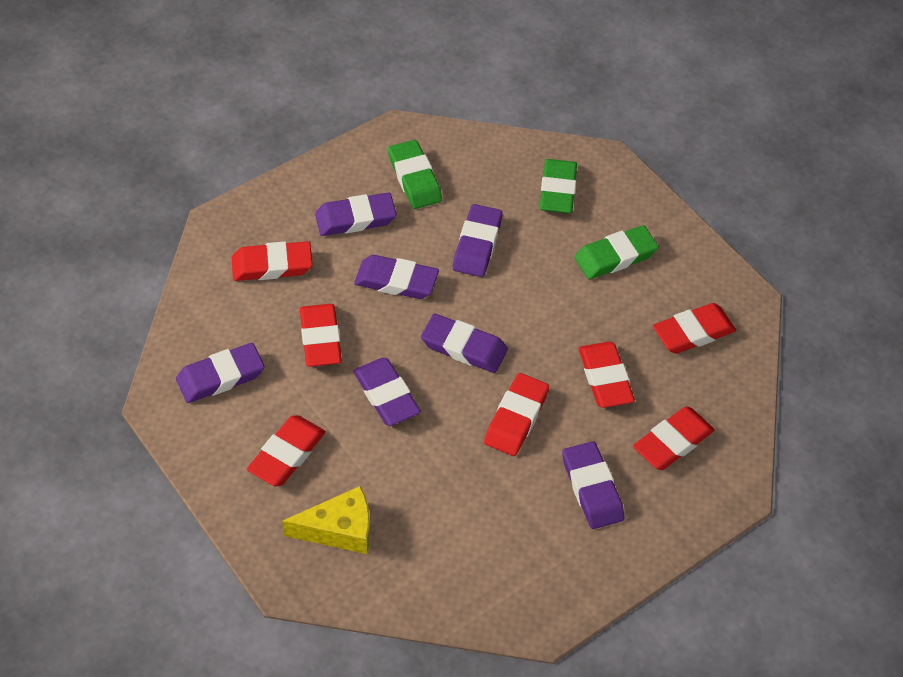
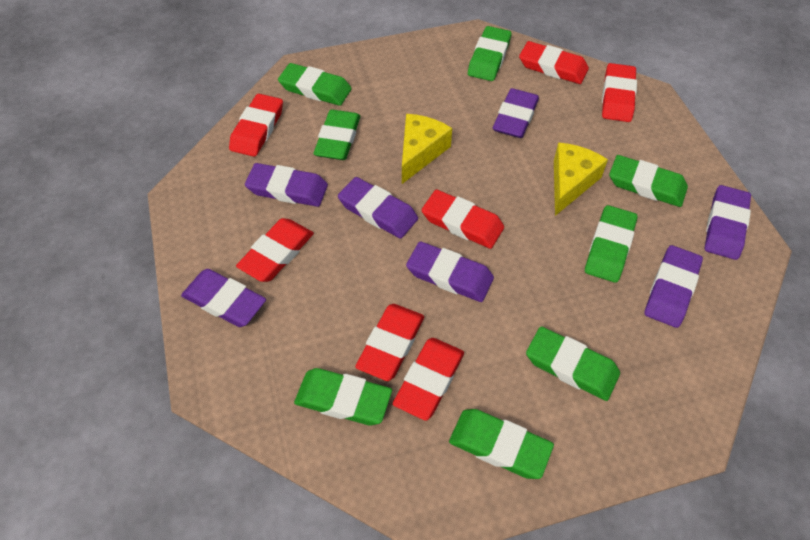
green eraser: [388,140,442,209] [540,159,577,213] [574,225,659,279] = 3 -> [278,63,352,106] [294,368,392,426] [313,110,360,160] [449,409,554,479] [468,26,511,81] [526,326,620,401] [585,205,638,283] [609,155,688,207] = 8
yellow cheese: [282,486,370,554] = 1 -> [402,114,452,184] [554,142,608,216] = 2

